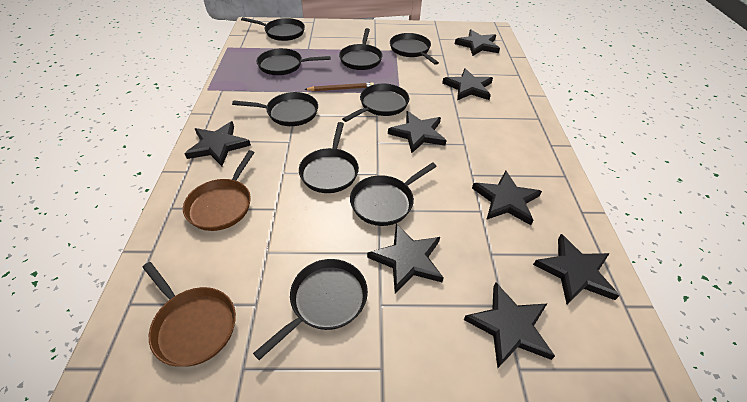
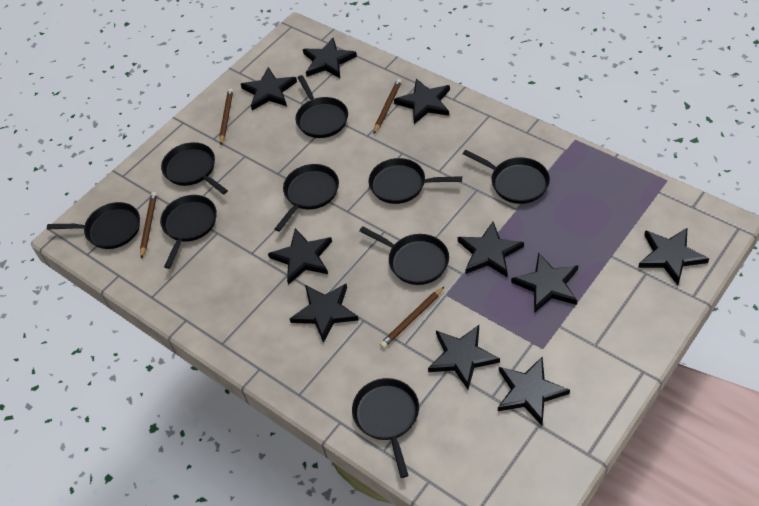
black star: [185,121,251,166] [367,224,444,293] [388,111,447,153] [442,68,493,100] [455,30,500,56] [464,282,555,368] [472,171,542,225] [533,234,619,304] = 8 -> [241,67,297,110] [268,228,332,285] [290,284,359,343] [303,38,357,78] [394,79,450,124] [428,325,500,389] [458,222,524,277] [498,357,570,426] [511,252,578,313] [638,227,709,285] = 10
brown pan: [142,262,236,367] [183,150,255,231] = 2 -> none = 0
brown pencil: [304,82,374,91] = 1 -> [140,192,157,259] [219,89,233,145] [374,79,402,134] [380,286,445,348] = 4

